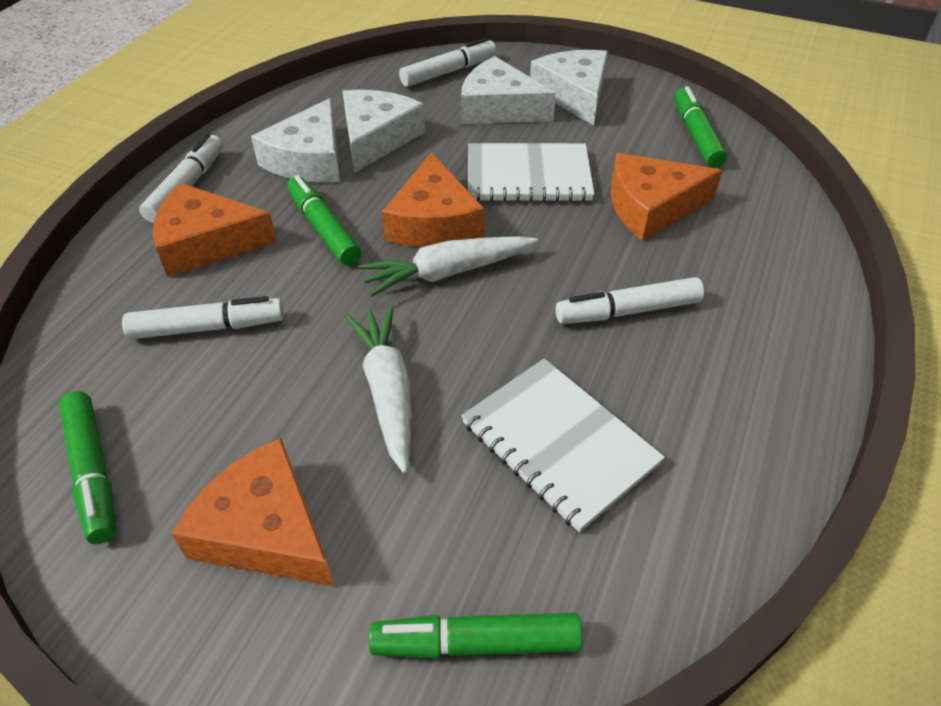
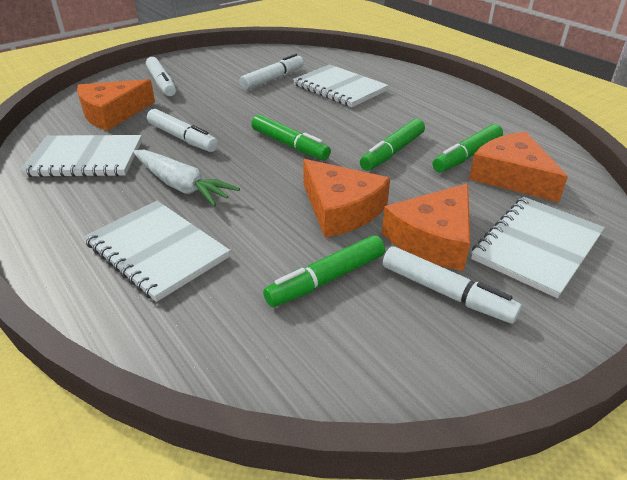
white carrot: [345,306,412,474] [359,236,538,297] = 2 -> [133,150,240,207] = 1
white cheese: [251,98,340,182] [342,90,425,173] [461,56,556,124] [530,50,608,125] = 4 -> none = 0
white notebook: [461,358,665,532] [468,143,594,202] = 2 -> [20,135,142,177] [84,201,230,302] [293,64,389,107] [471,197,605,298] = 4

